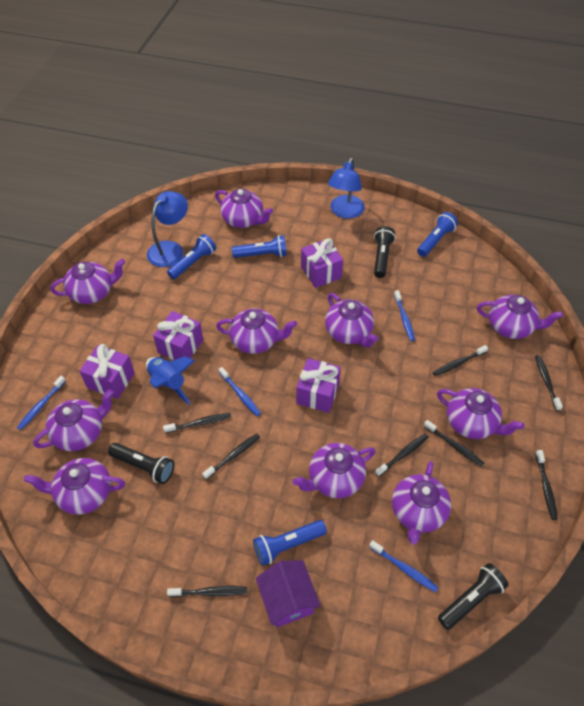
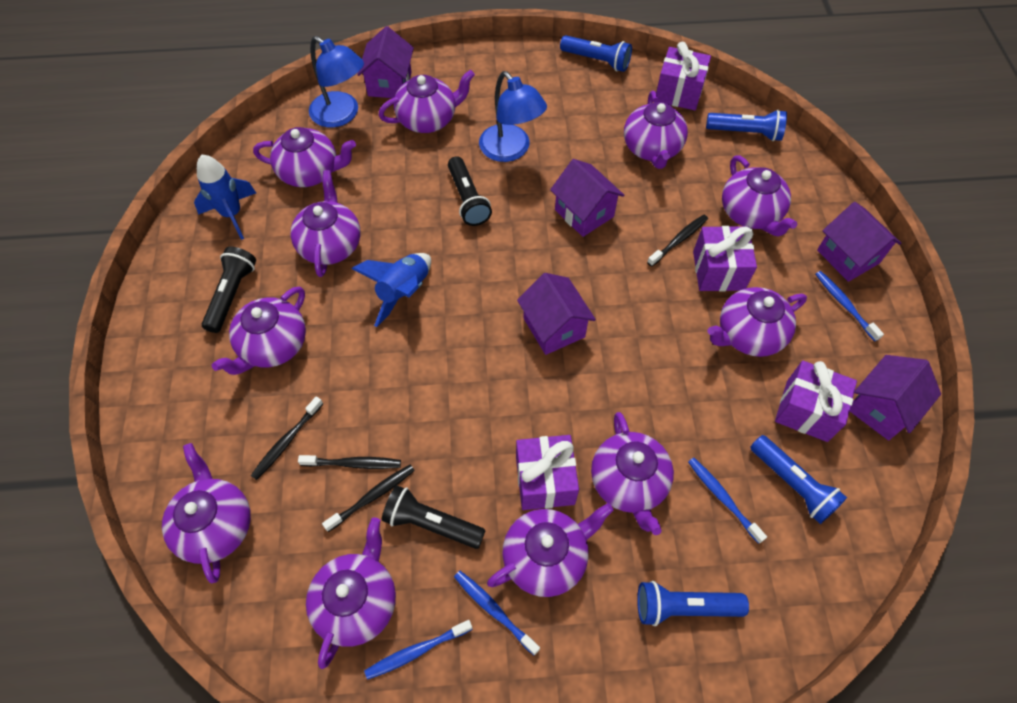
black toothbrush: [163,413,231,433] [167,586,247,597] [202,434,260,480] [375,434,429,477] [424,420,484,467] [433,345,488,376] [535,355,563,411] [535,450,557,520] = 8 -> [251,396,323,480] [298,455,401,469] [322,465,415,532] [647,215,708,267] = 4
blue rocket: [146,356,195,405] = 1 -> [194,155,256,240] [352,253,431,327] = 2
purple house: [256,560,321,628] = 1 -> [357,26,414,98] [517,273,596,355] [550,159,624,237] [817,202,901,282] [850,355,941,440] = 5
purple teapot: [24,458,125,515] [33,389,114,451] [50,259,125,304] [215,189,273,228] [216,309,297,354] [293,443,376,498] [325,293,378,348] [392,461,451,545] [437,388,524,439] [477,295,563,339] = 10 -> [162,443,251,583] [212,286,306,375] [253,127,356,187] [291,170,361,277] [306,518,396,669] [379,70,475,133] [487,503,613,597] [591,412,674,535] [624,91,688,169] [708,287,807,357] [722,155,797,237] = 11

